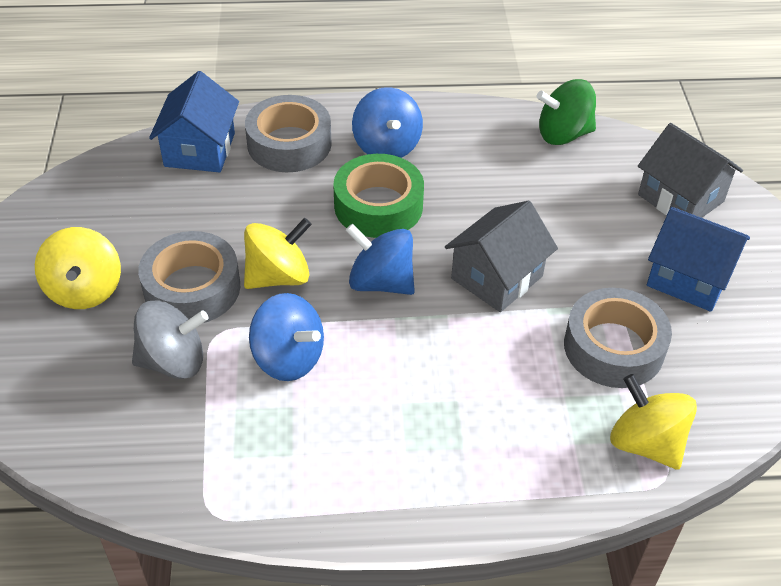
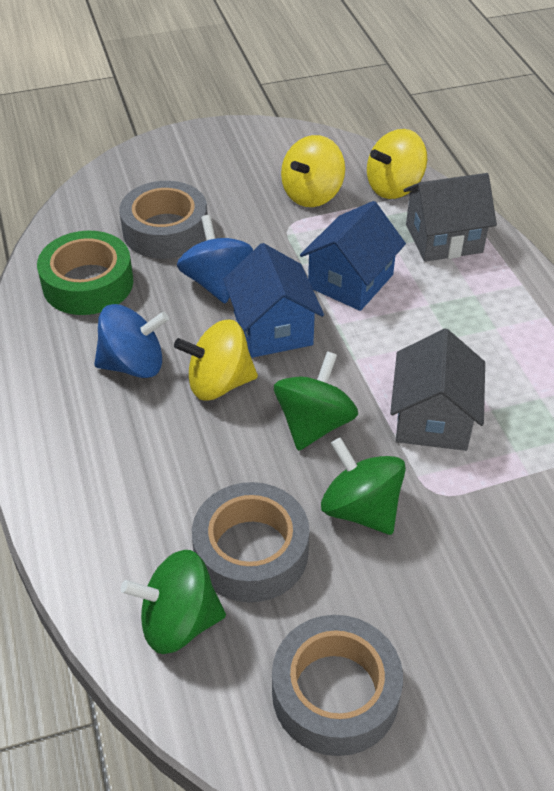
blue spinning top: [249,293,324,381] [346,224,415,295] [352,87,423,158] = 3 -> [94,304,169,378] [177,215,253,304] = 2
green spinning top: [536,79,596,145] = 1 -> [121,550,226,654] [274,351,358,451] [321,437,406,535] = 3
grey spinning top: [132,300,209,379] = 1 -> none = 0

